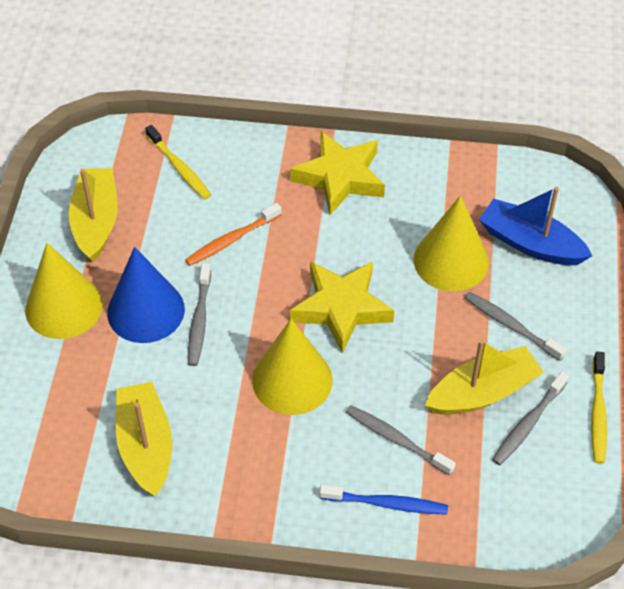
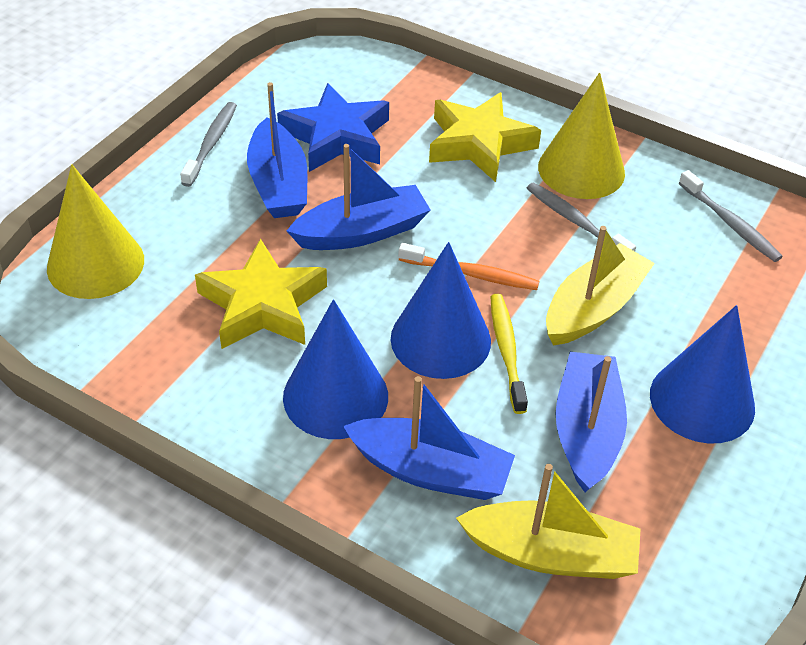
blue boat: [479,187,592,265] = 1 -> [247,82,307,218] [287,144,430,250] [343,376,515,500] [555,352,627,492] = 4
blue cone: [107,247,185,343] = 1 -> [283,299,388,439] [391,242,491,379] [650,305,755,444] = 3
blue star: none = 0 -> [277,83,389,172] = 1
blue toothbrush: [320,484,448,515] = 1 -> none = 0
grey toothbrush: [188,263,211,366] [346,405,456,475] [464,292,567,361] [492,372,569,465] = 4 -> [180,102,237,187] [527,182,636,251] [679,170,783,262] = 3
yellow boat: [69,168,118,262] [116,382,172,496] [425,340,544,415] = 3 -> [456,464,640,579] [546,226,655,346] = 2
yellow cone: [25,243,103,339] [252,319,332,415] [414,195,489,291] = 3 -> [47,164,144,299] [538,73,625,199] = 2
yellow toothbrush: [145,125,211,199] [591,352,607,464] = 2 -> [490,294,528,414] = 1

